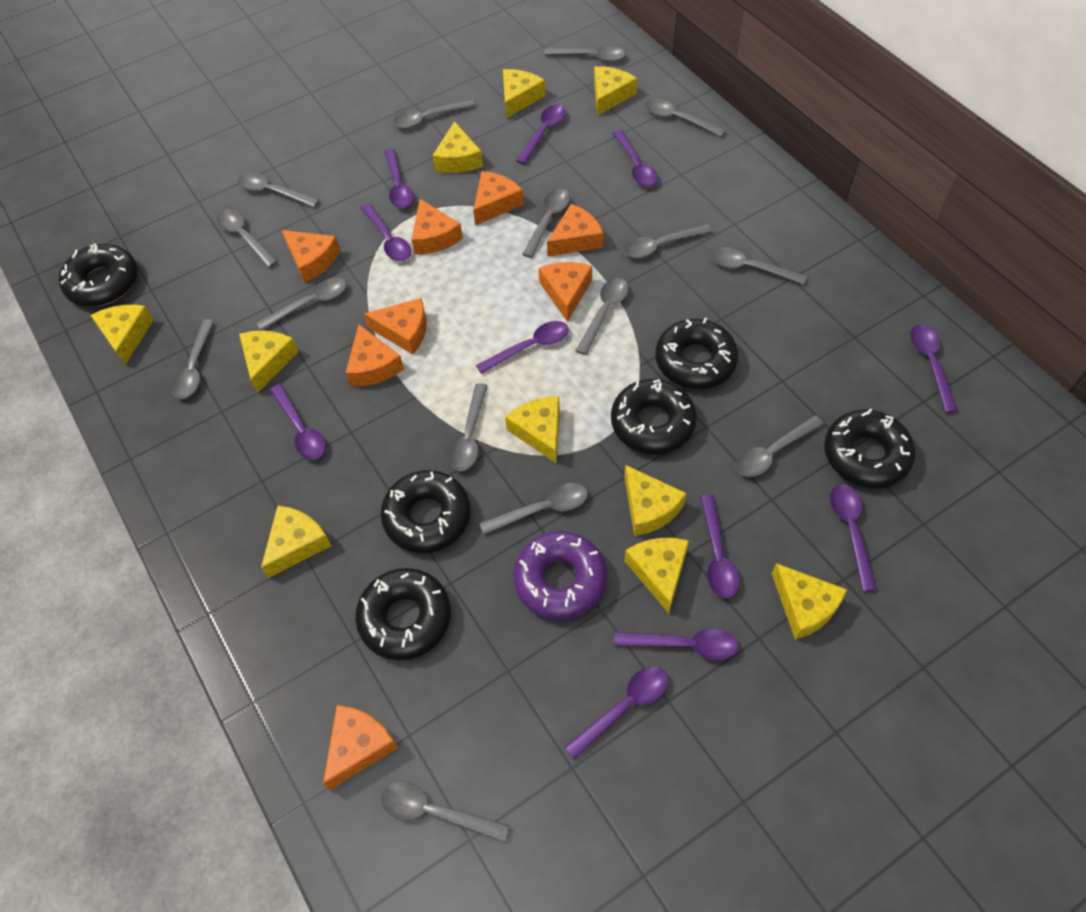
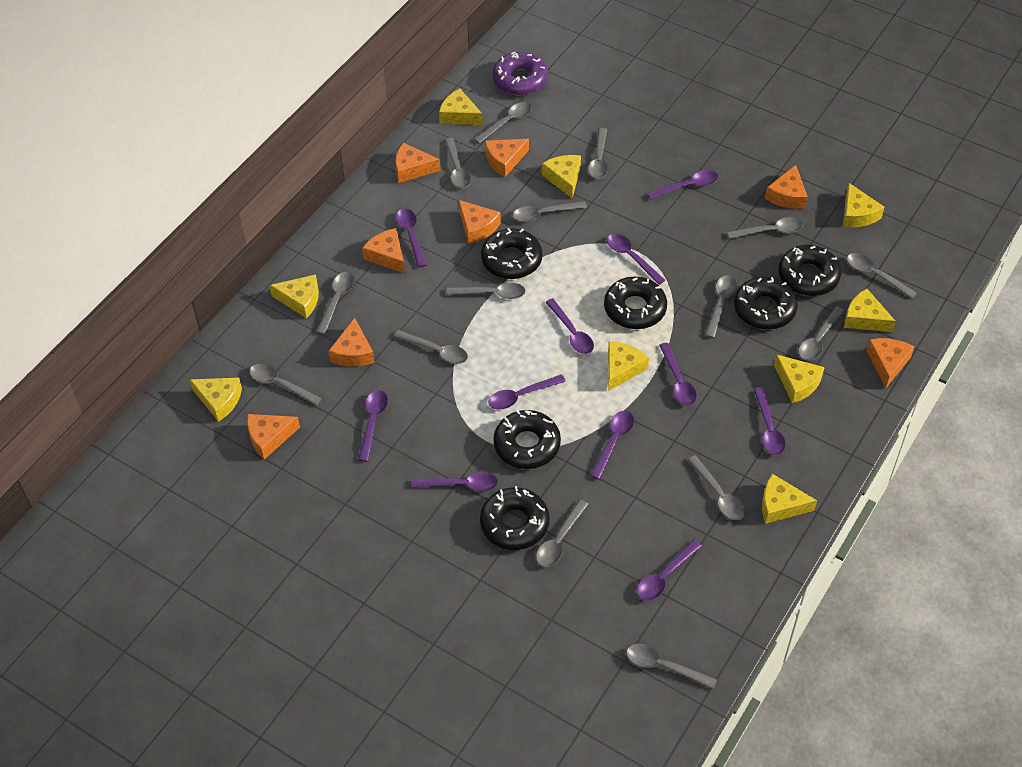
yellow cheese: [91,305,154,365] [239,331,298,393] [261,506,331,578] [432,121,483,173] [503,69,546,118] [505,396,560,464] [594,66,637,116] [624,465,687,536] [624,538,689,613] [772,563,847,640] = 10 -> [189,378,242,422] [269,274,319,319] [439,89,483,125] [542,155,581,198] [608,341,649,391] [762,474,817,524] [774,354,825,403] [843,183,884,228] [844,289,896,332] = 9

